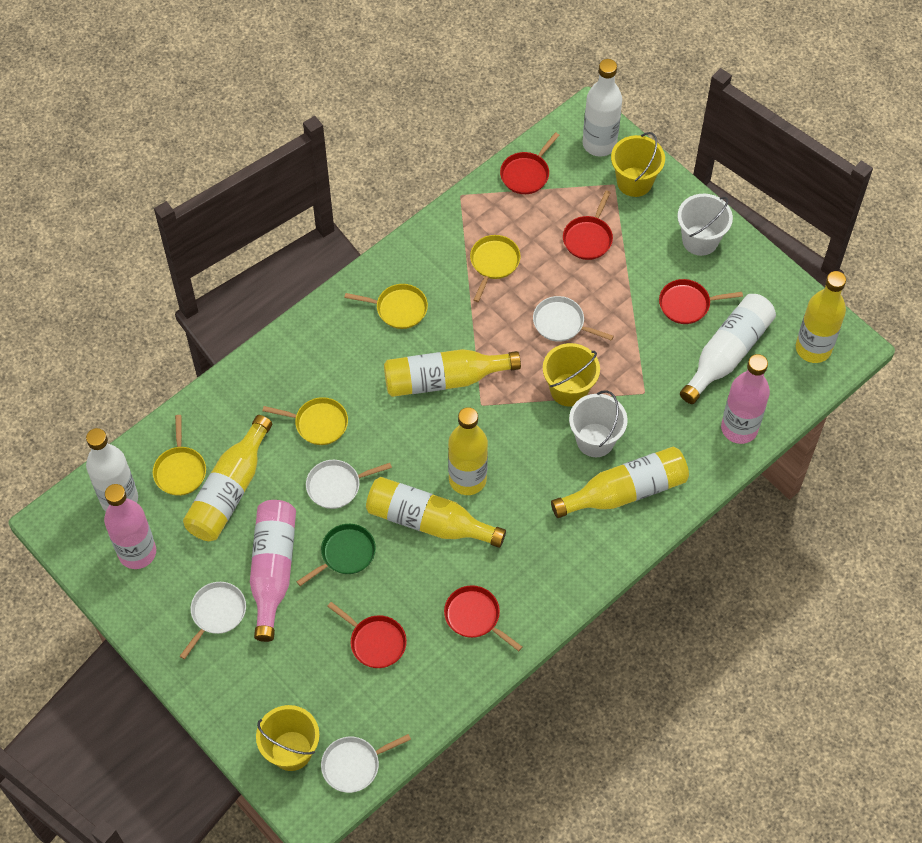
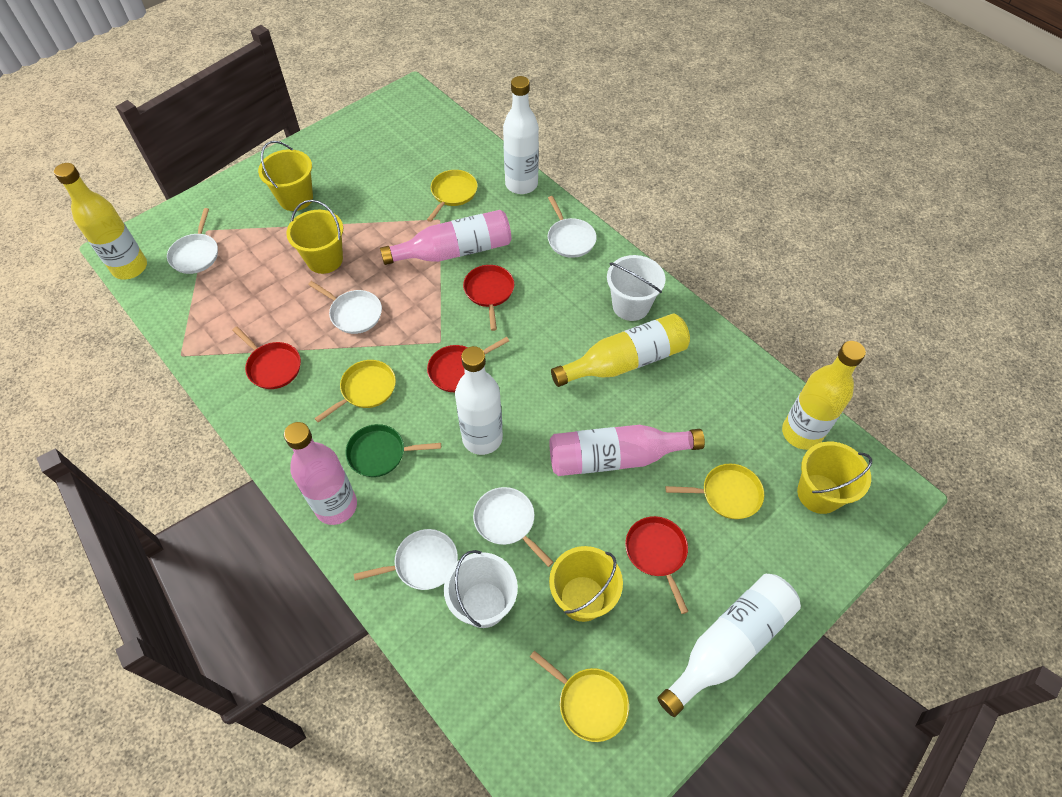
red pan: [327,602,407,668] [444,585,522,651] [500,132,559,194] [563,191,613,260] [659,279,743,324] = 5 -> [232,326,301,389] [427,337,509,392] [463,265,514,331] [625,516,689,614] = 4
white pan: [180,582,246,659] [306,460,392,509] [321,734,411,793] [533,296,614,342] = 4 -> [167,208,218,274] [308,281,382,334] [354,529,458,590] [473,487,554,567] [548,196,597,258] = 5
yellow bottle: [183,415,272,541] [366,477,506,548] [384,349,521,397] [448,407,488,495] [551,447,689,518] [796,271,846,363] = 6 -> [54,163,147,280] [551,314,690,387] [782,341,866,450] = 3
yellow bucket: [256,705,320,771] [543,343,600,407] [611,132,665,197] = 3 -> [258,141,313,211] [286,200,343,274] [549,546,623,622] [797,441,872,514] = 4

